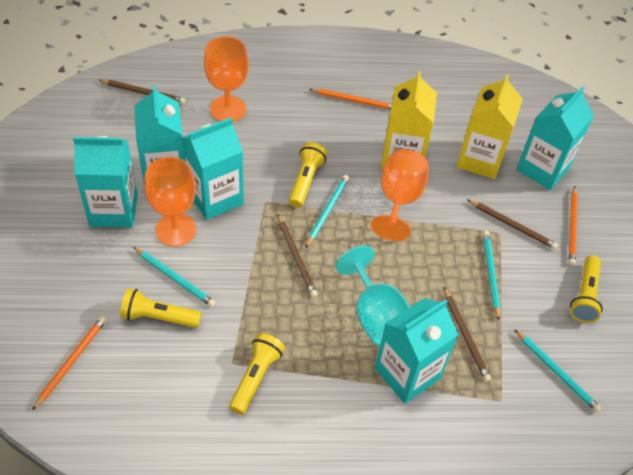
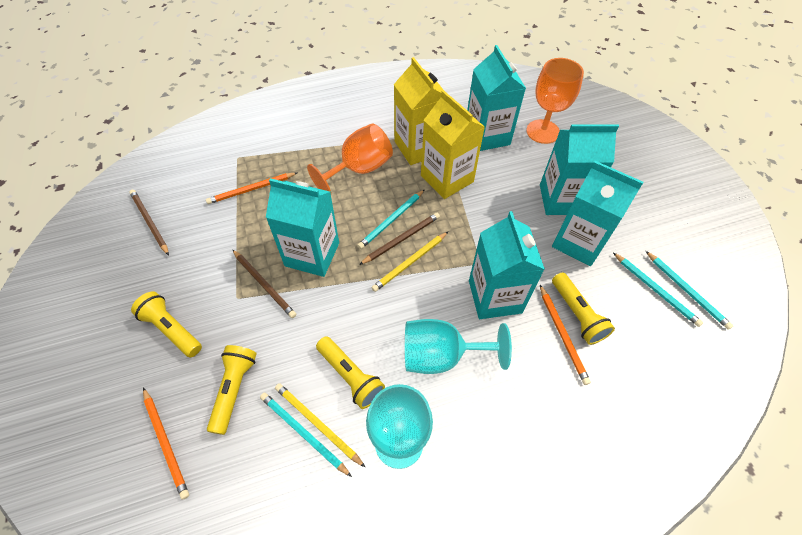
brown pencil: [99,80,185,104] [278,214,318,297] [444,288,491,382] [467,199,558,249] = 4 -> [129,190,169,256] [232,249,296,318] [359,213,440,265] = 3
orange goblet: [144,157,196,247] [204,36,249,122] [371,149,429,241] = 3 -> [307,124,393,193] [526,58,584,144] = 2
turquoise goblet: [336,246,410,346] = 1 -> [366,384,433,469] [405,319,512,374] = 2
yellow pencil: none = 0 -> [275,383,365,467] [371,232,448,292] = 2

